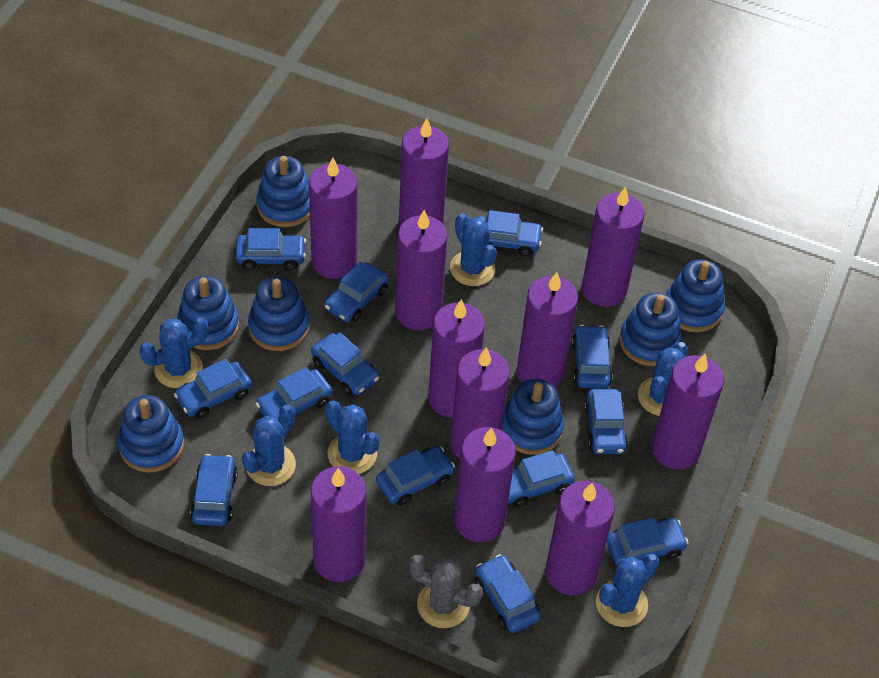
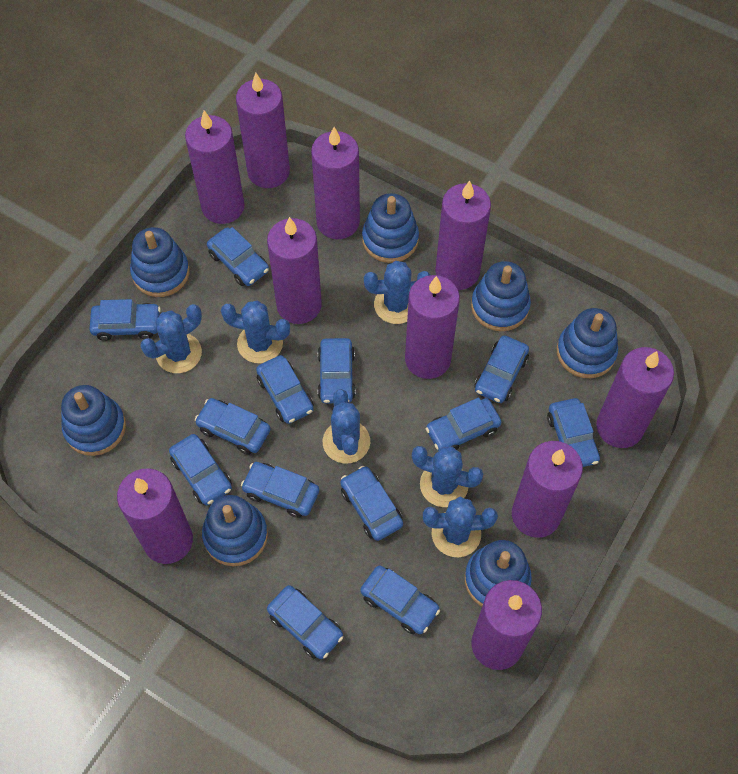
grey cactus: [409,555,483,628] = 1 -> none = 0
purple candle: [309,157,358,279] [311,466,366,582] [395,210,448,330] [399,118,449,226] [428,299,485,418] [451,347,510,459] [454,427,516,542] [517,272,578,387] [545,481,615,595] [582,186,645,307] [652,354,724,470] = 11 -> [117,468,193,564] [185,111,245,224] [236,73,290,188] [267,217,322,324] [311,127,360,239] [405,275,460,379] [435,181,491,290] [471,580,542,670] [512,441,583,538] [596,347,674,448] = 10

